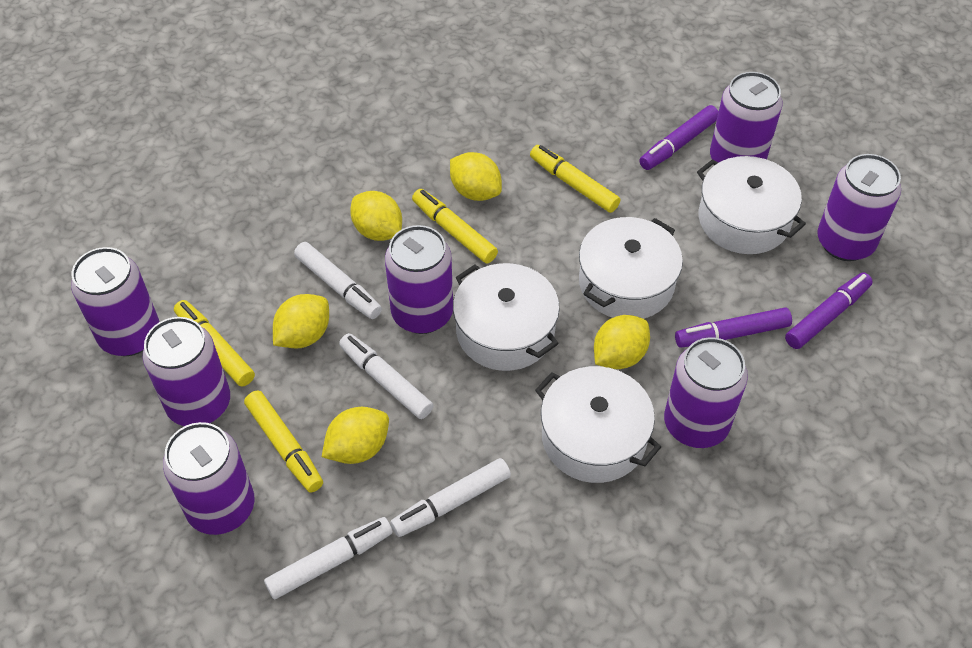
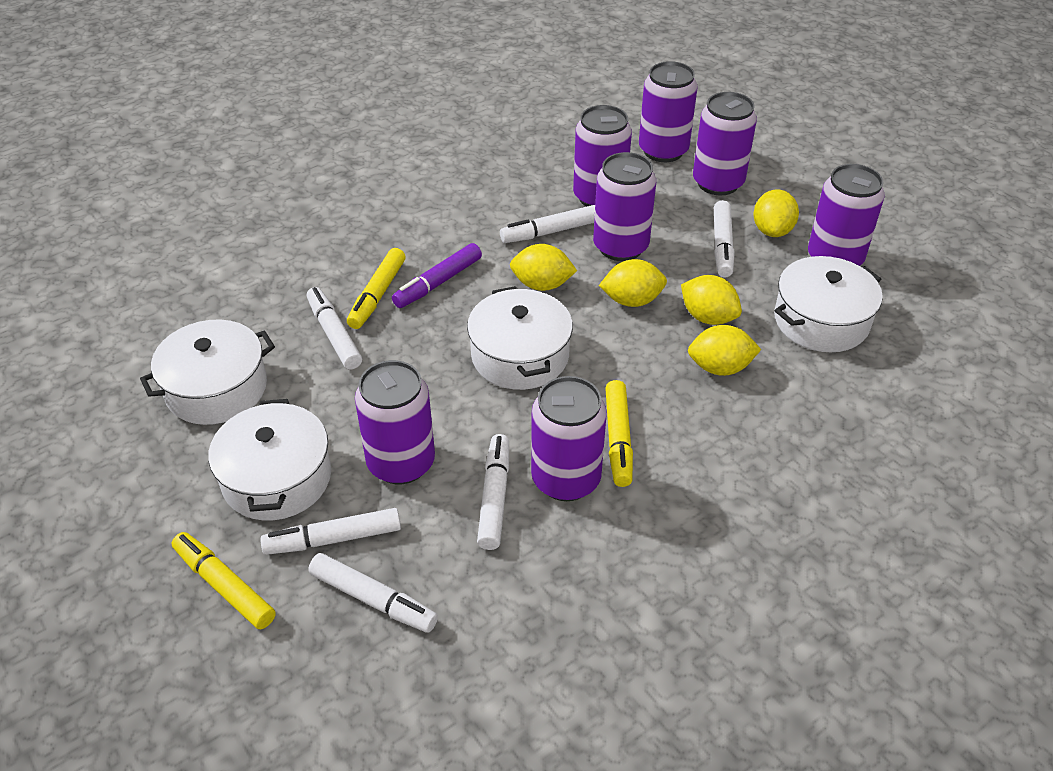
purple marker: [639,105,719,170] [675,307,792,348] [785,272,873,349] = 3 -> [392,243,482,308] = 1
white marker: [264,517,393,599] [294,242,382,319] [339,333,433,419] [390,458,511,537] = 4 -> [260,508,401,555] [307,287,362,370] [308,553,438,633] [477,434,509,550] [500,205,595,243] [714,200,735,278] = 6
yellow marker: [174,300,255,387] [244,391,323,493] [412,189,498,263] [530,145,621,213] = 4 -> [172,532,276,629] [347,248,406,329] [605,380,633,487] = 3

